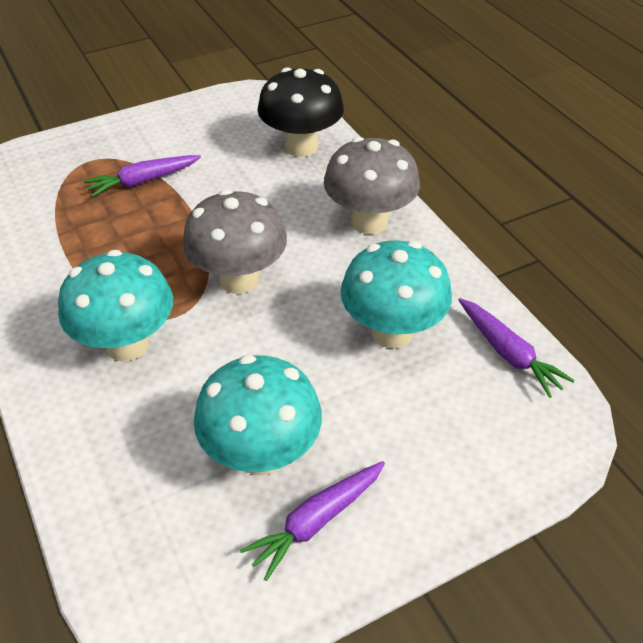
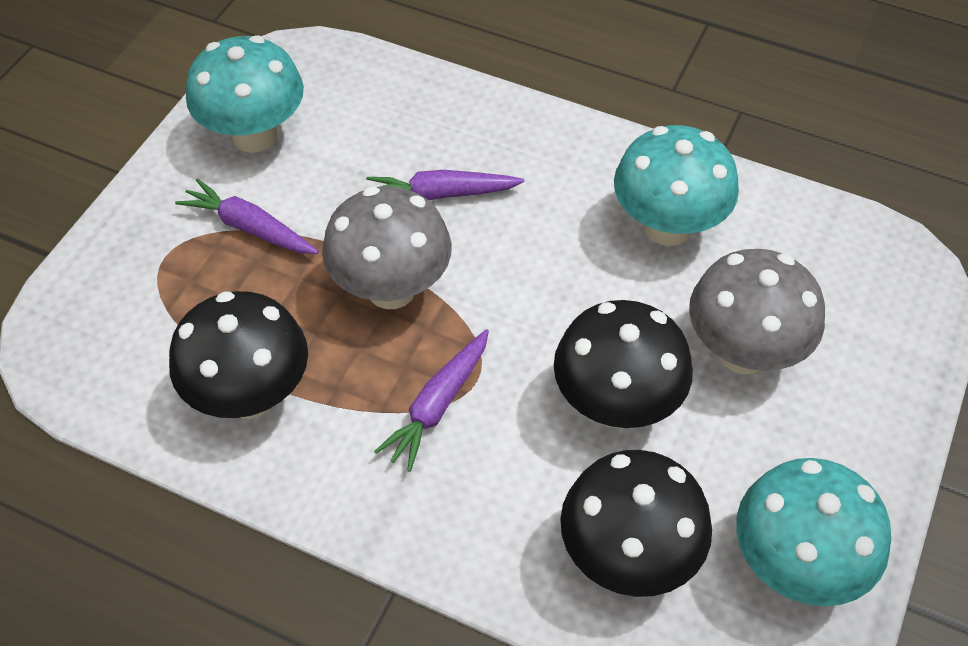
black mushroom: [257,67,344,157] = 1 -> [169,291,308,419] [554,300,693,428] [560,450,712,597] = 3

